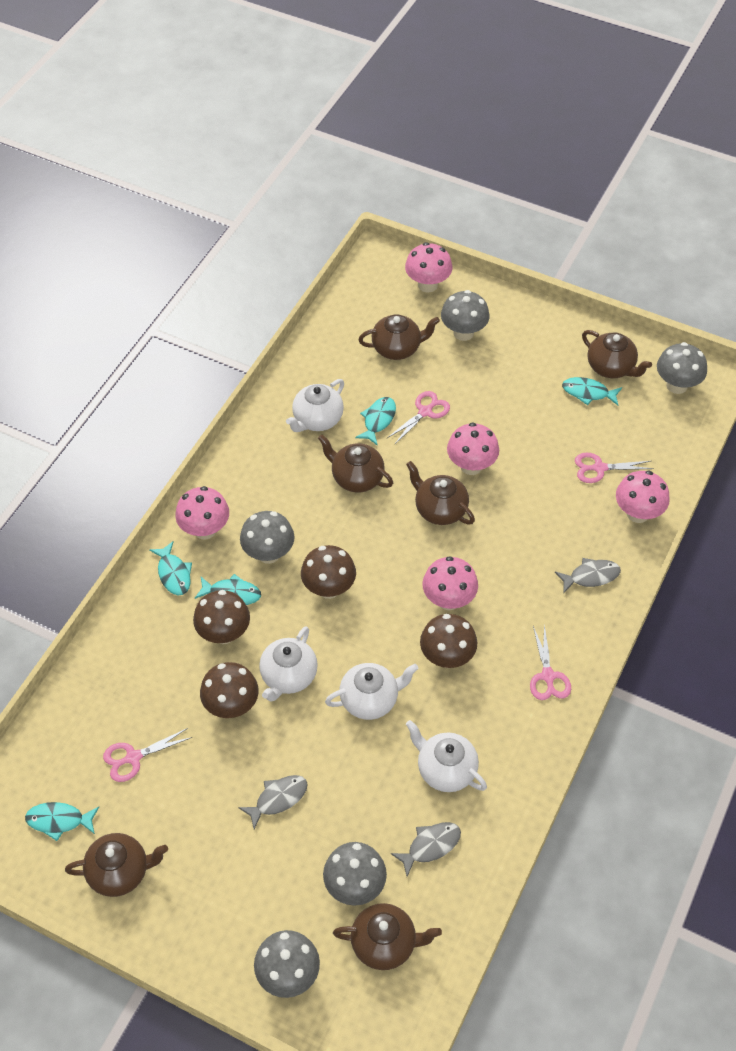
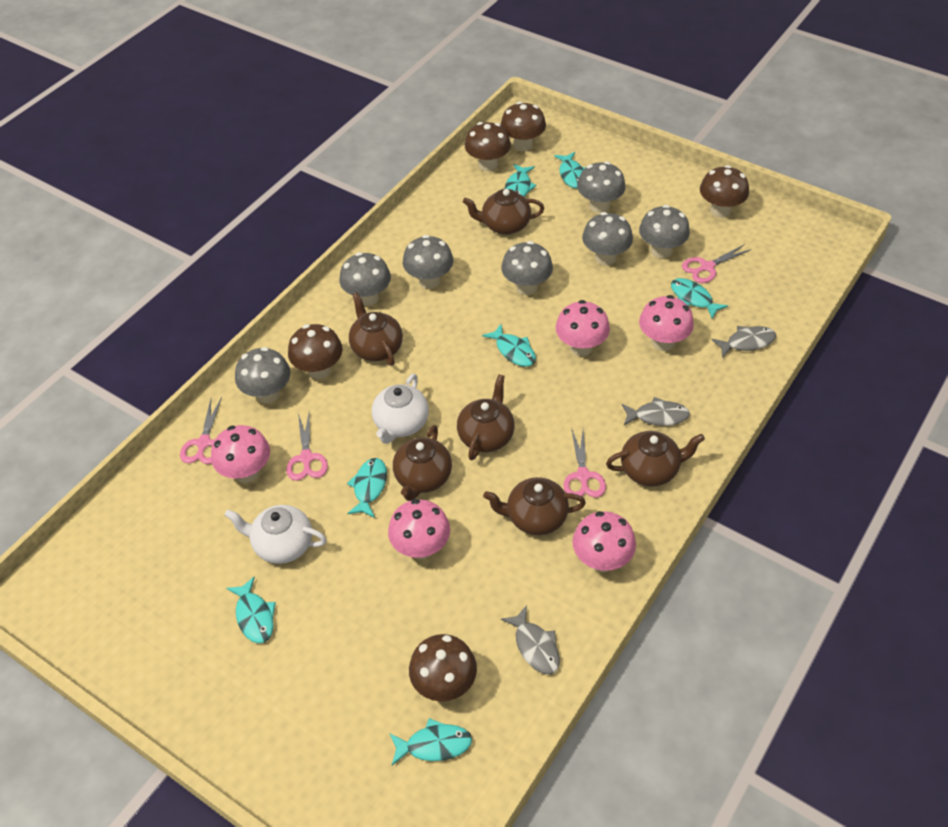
brown mushroom: [193,590,250,644] [200,662,259,718] [301,545,356,599] [420,614,477,668] = 4 -> [288,324,343,379] [409,634,477,701] [465,122,511,171] [501,102,546,151] [700,165,749,218] = 5
grey mushroom: [240,511,295,564] [254,930,320,998] [323,842,387,906] [441,290,489,341] [657,342,707,394] = 5 -> [235,347,291,403] [339,252,391,306] [403,235,453,289] [501,241,553,295] [577,161,626,213] [582,212,633,265] [639,205,690,258] = 7
turquoise fish: [25,802,99,841] [149,541,192,595] [195,574,261,605] [355,397,396,446] [562,377,622,405] = 5 -> [226,577,276,643] [347,458,387,518] [389,718,472,765] [482,324,536,367] [505,164,536,197] [554,152,586,188] [671,278,728,319] = 7
white teapot: [259,626,318,702] [286,379,344,432] [325,663,418,720] [406,720,487,792] = 4 -> [224,505,327,564] [372,374,429,444] = 2

